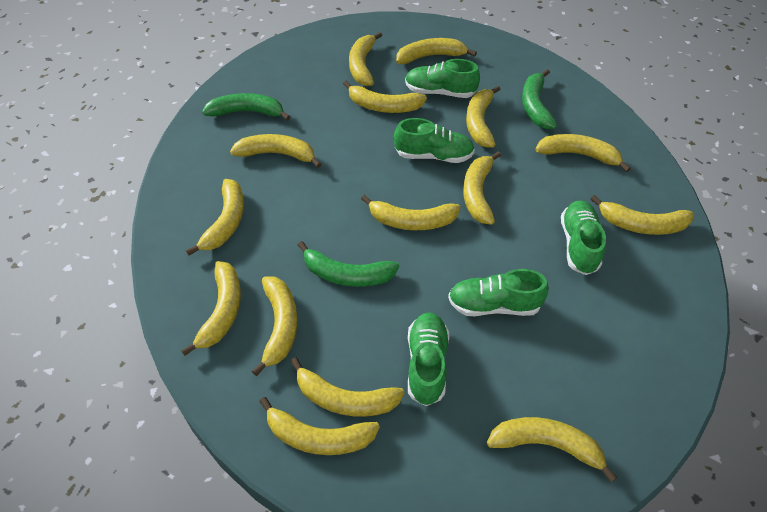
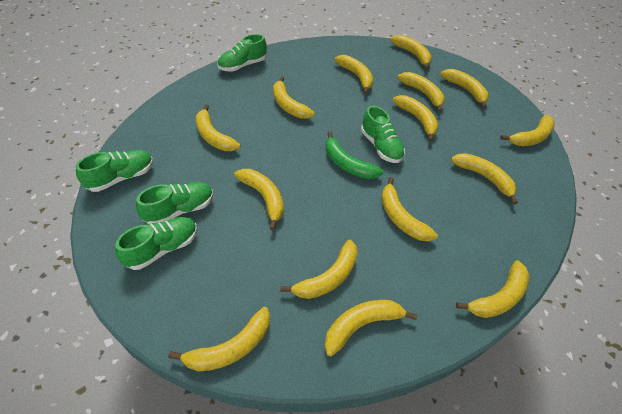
green banana: [202,93,290,121] [298,241,399,287] [522,69,557,129] = 3 -> [326,132,383,179] = 1

